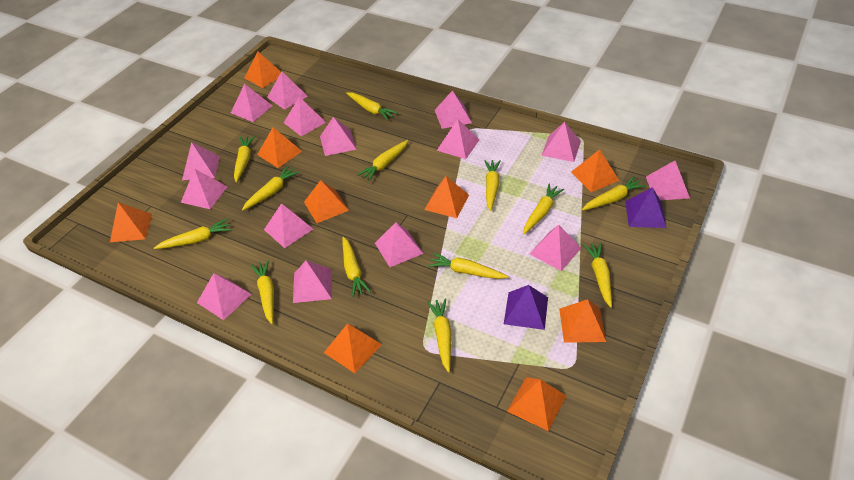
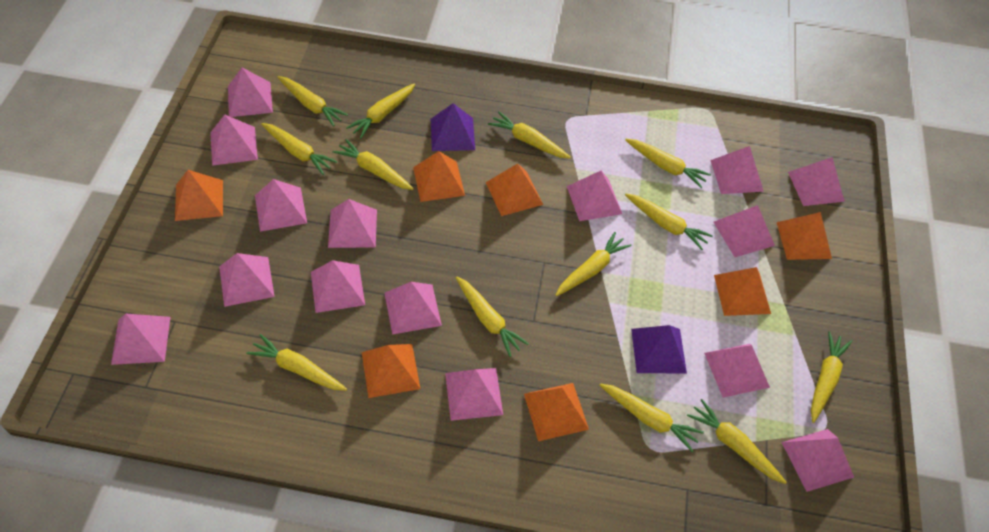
orange pyramid: [110,202,152,242] [244,51,281,88] [257,127,302,168] [304,180,349,223] [324,324,382,373] [424,176,469,218] [507,377,566,432] [559,299,606,343] [571,149,619,192] = 9 -> [175,170,223,221] [362,344,420,398] [413,151,465,202] [486,164,543,216] [524,383,589,441] [714,267,771,316] [776,212,832,260] = 7

